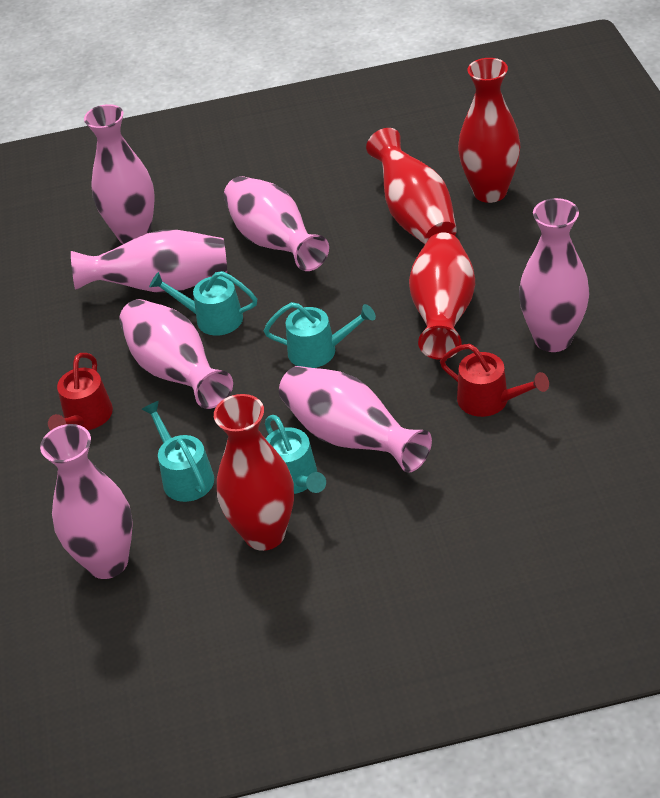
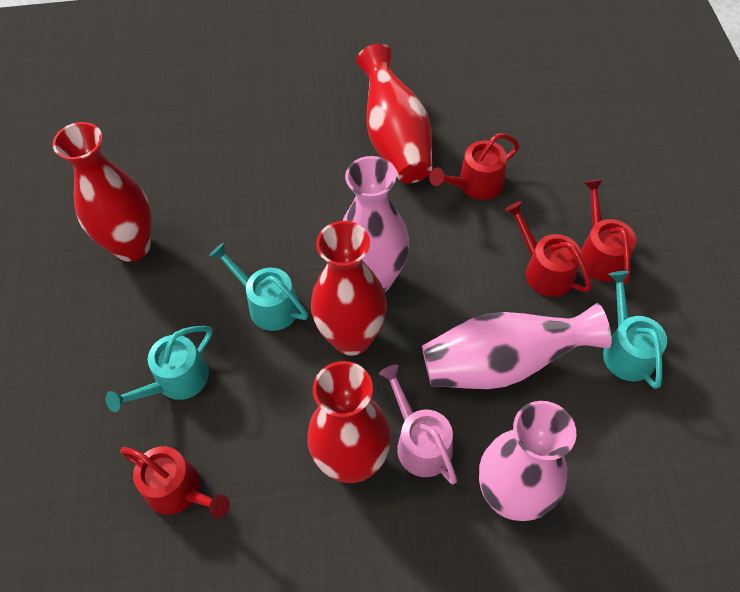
pink vase: [40,424,133,579] [71,230,227,293] [84,104,155,244] [119,299,233,409] [224,176,329,271] [279,366,432,473] [519,198,590,352] = 7 -> [342,156,409,292] [422,303,611,389] [479,401,576,521] = 3
pink watering can: none = 0 -> [379,364,457,484] = 1
red watering can: [48,353,113,431] [440,344,549,417] = 2 -> [120,446,230,518] [429,133,519,200] [505,201,592,297] [580,179,636,284] = 4
turquoise watering can: [141,401,214,502] [149,271,257,336] [264,302,376,368] [265,415,326,494] = 4 -> [106,326,213,412] [209,243,308,331] [603,271,667,389] = 3

